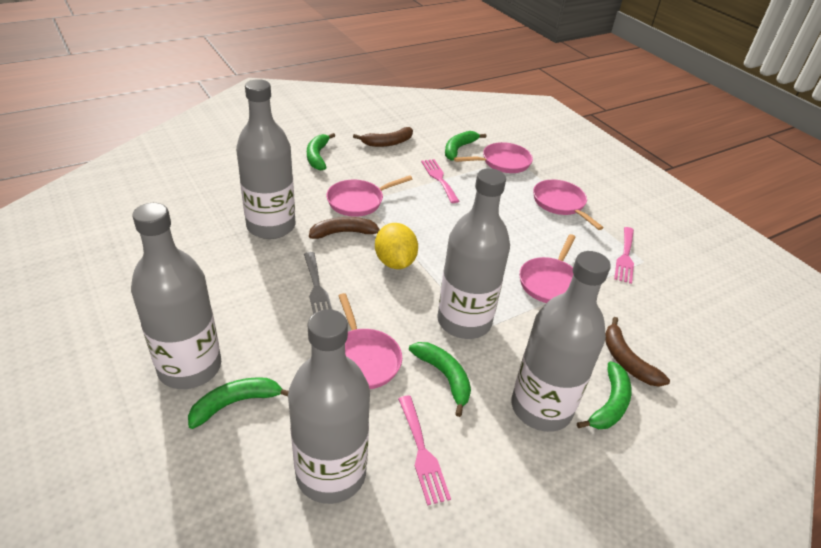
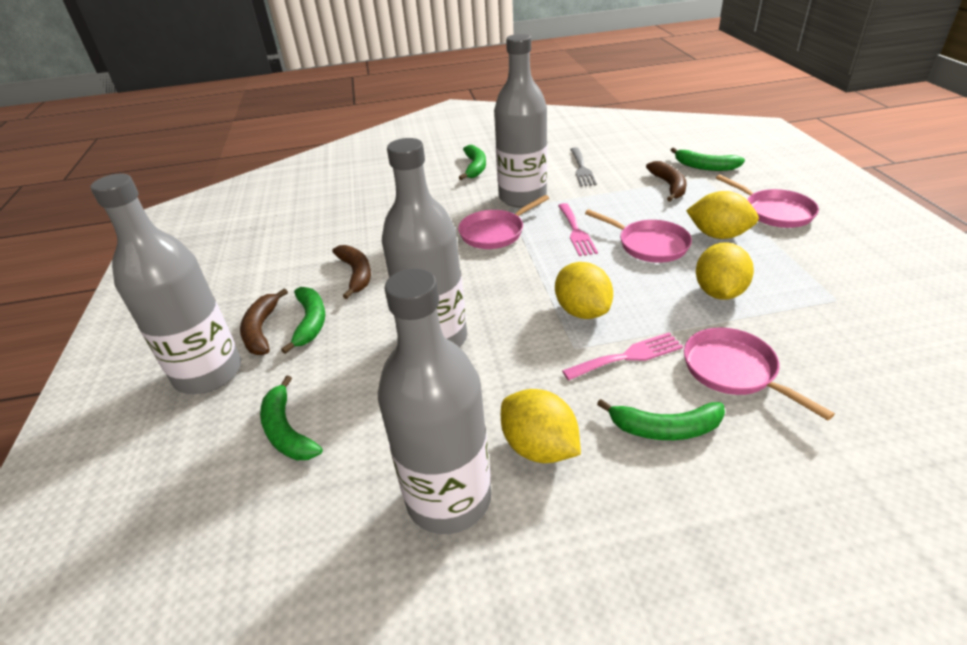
grey bottle: [131,203,221,389] [236,79,296,239] [288,309,370,504] [437,168,510,339] [511,251,611,432] = 5 -> [90,173,241,394] [378,268,491,534] [382,138,467,347] [494,34,547,208] = 4
pink fork: [398,396,451,506] [421,159,459,203] [614,227,634,284] = 3 -> [558,203,598,256] [562,333,683,381] = 2
pink pan: [326,175,412,217] [338,293,402,389] [454,142,533,173] [519,234,576,303] [533,180,604,230] = 5 -> [458,195,549,249] [585,209,692,263] [684,327,835,420] [716,175,819,228] = 4
yellow lemon: [375,223,418,269] = 1 -> [501,389,581,463] [555,262,613,319] [686,191,759,239] [696,242,754,300] = 4

